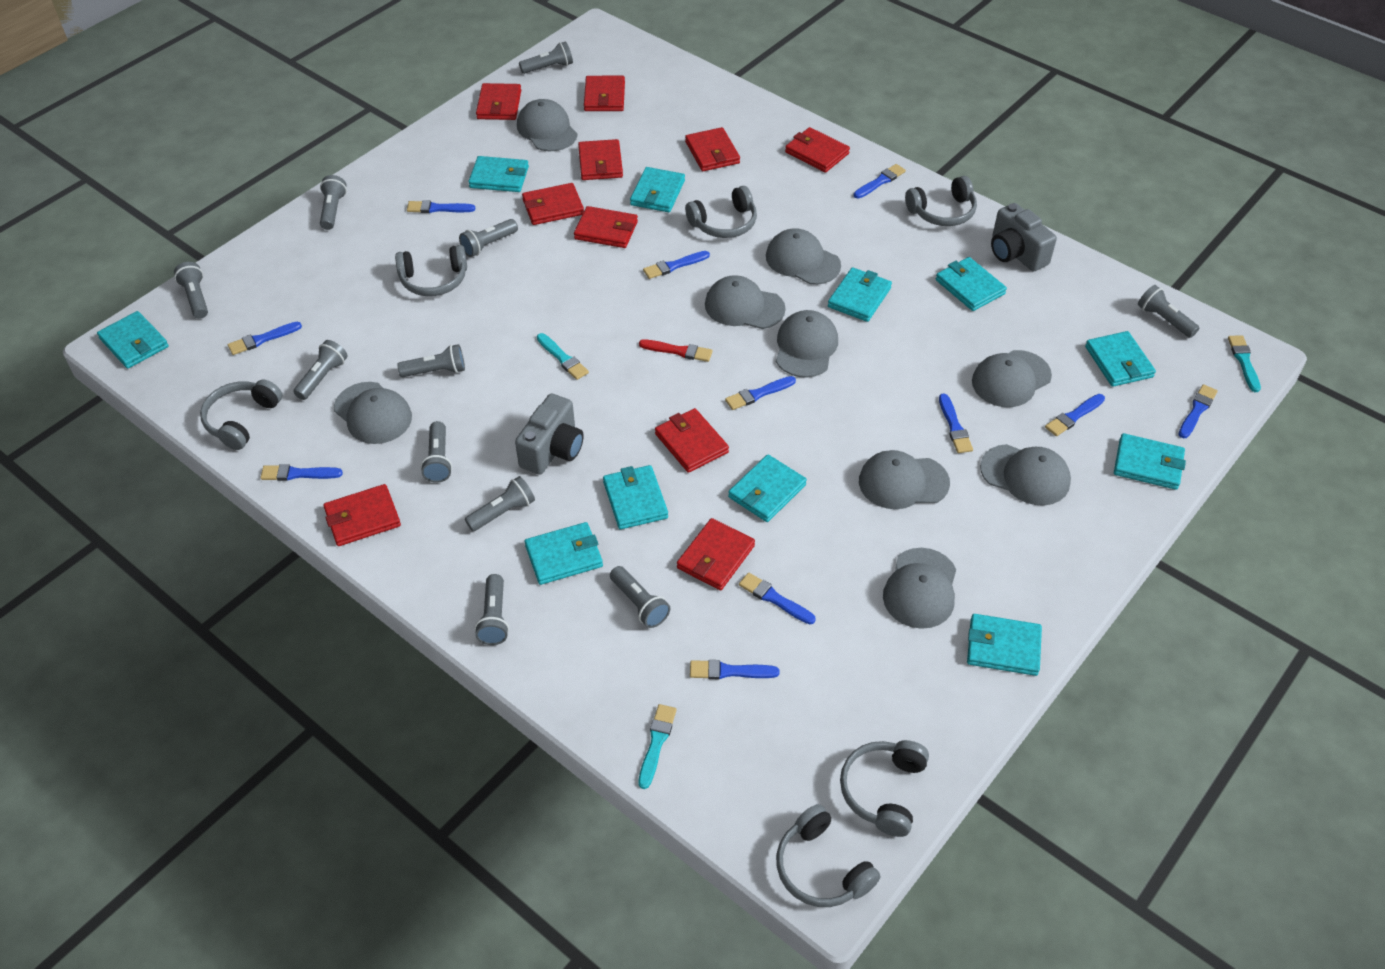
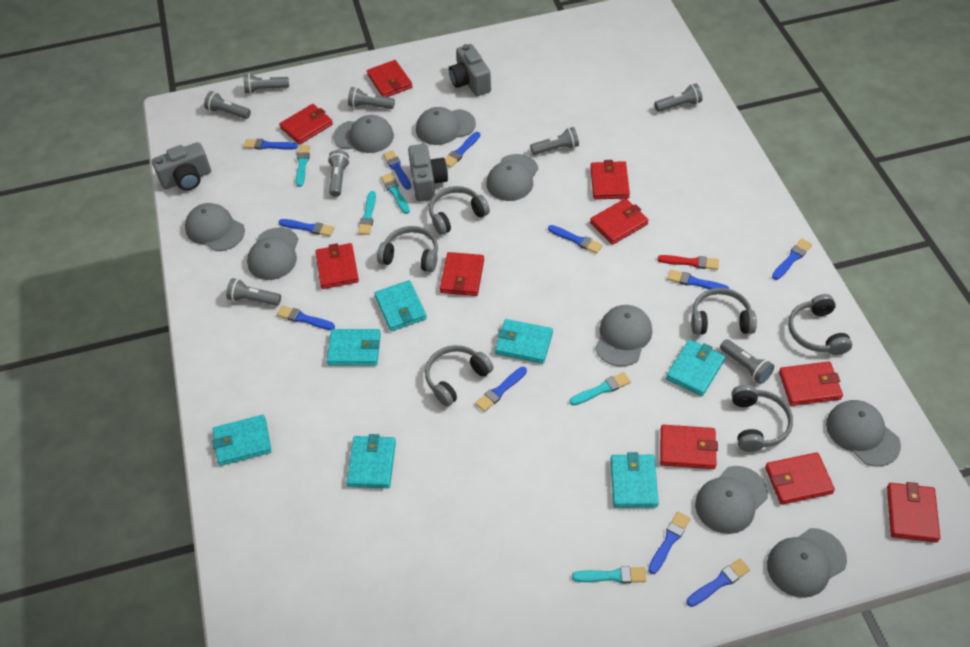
grey camera: [515,393,584,475] [991,203,1057,271] = 2 -> [152,142,211,191] [408,144,448,202] [449,44,491,96] = 3
grey flashlight: [174,262,208,319] [293,340,348,400] [320,175,347,230] [397,344,465,377] [420,421,452,483] [459,219,518,257] [465,476,535,531] [475,574,509,645] [519,42,573,74] [610,566,670,628] [1138,285,1199,338] = 11 -> [204,91,251,119] [226,278,281,306] [243,73,289,94] [328,150,350,197] [348,87,395,109] [530,127,579,155] [654,83,702,112] [720,339,774,384] = 8
turquoise brush: [537,333,589,380] [639,704,677,789] [1228,335,1261,392] = 3 -> [296,145,310,187] [358,191,376,235] [381,173,410,214] [569,372,631,406] [572,566,646,583] = 5
turquoise wallet: [97,311,169,369] [468,156,529,192] [525,522,603,585] [603,465,668,529] [630,167,685,212] [728,454,807,522] [828,267,892,322] [936,257,1007,311] [967,614,1042,676] [1085,331,1156,387] [1114,433,1186,490] = 11 -> [212,415,272,466] [326,329,381,366] [346,434,396,488] [374,280,427,331] [495,319,553,364] [610,452,659,508] [666,339,725,396] = 7

